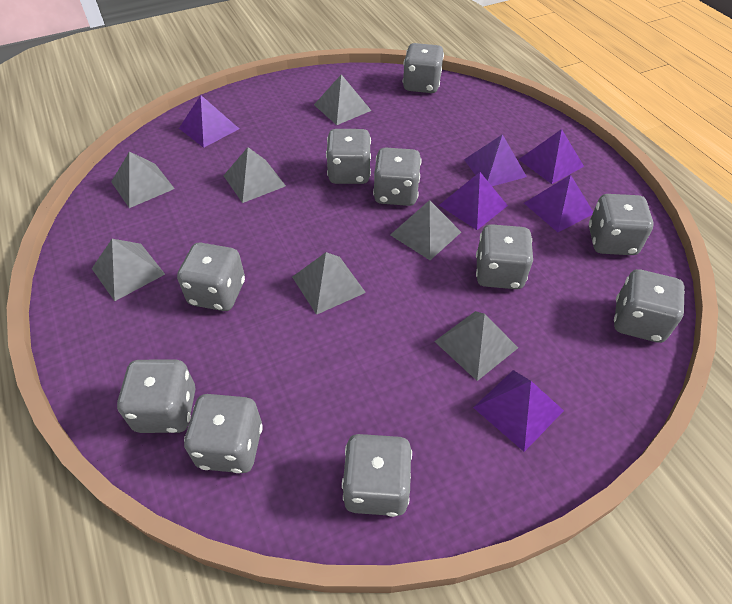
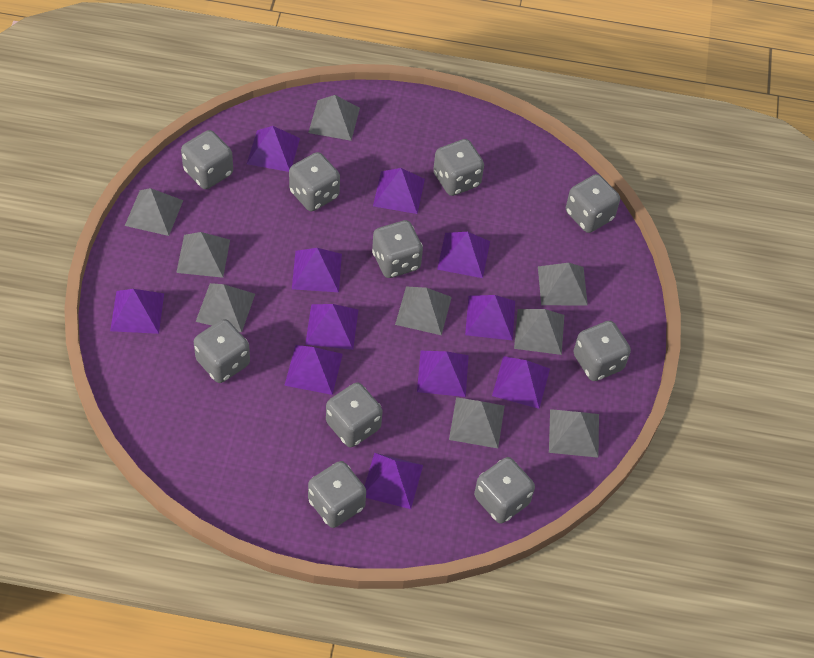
grey pyramid: [92,239,165,301] [111,151,175,208] [223,147,286,203] [292,252,366,315] [314,74,371,125] [390,200,461,260] [434,311,518,381] = 7 -> [125,188,183,236] [176,232,230,278] [196,283,255,332] [308,95,360,141] [395,287,452,335] [449,397,505,448] [514,309,564,355] [538,263,588,306] [549,409,599,458] = 9
purple pyramid: [179,95,239,148] [439,172,508,230] [464,134,527,186] [473,370,564,452] [518,129,584,184] [524,175,593,232] = 6 -> [110,289,164,334] [247,126,300,172] [284,345,343,395] [292,248,342,292] [305,304,358,350] [365,453,423,509] [373,168,425,214] [417,351,469,397] [437,232,490,278] [465,295,515,340] [492,356,550,409] = 11

